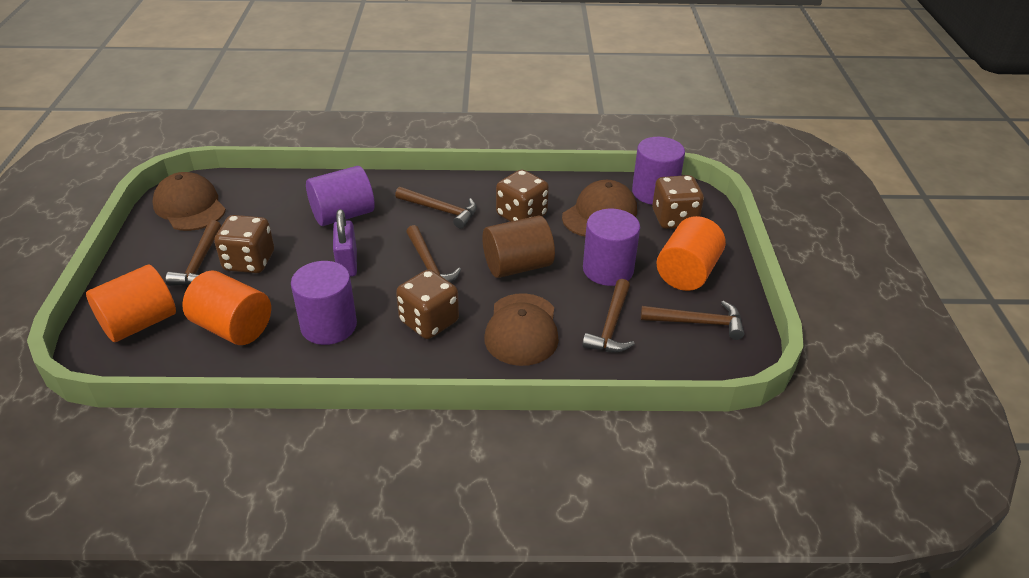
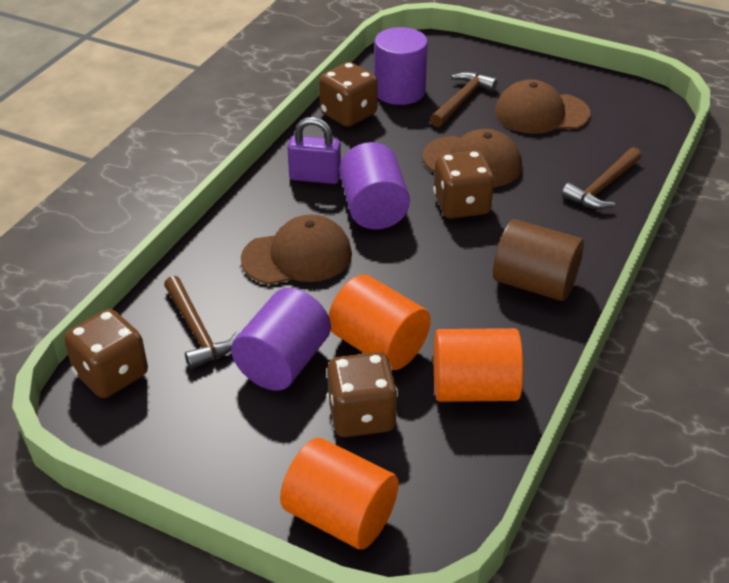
brown hammer: [166,220,221,286] [395,187,477,229] [406,225,461,283] [582,279,634,352] [641,301,745,340] = 5 -> [164,276,239,369] [430,72,498,127] [562,147,642,209] = 3
purple cylinder: [291,261,357,345] [306,166,375,226] [583,209,640,286] [632,137,685,205] = 4 -> [231,288,331,391] [339,142,410,230] [374,27,428,105] = 3

